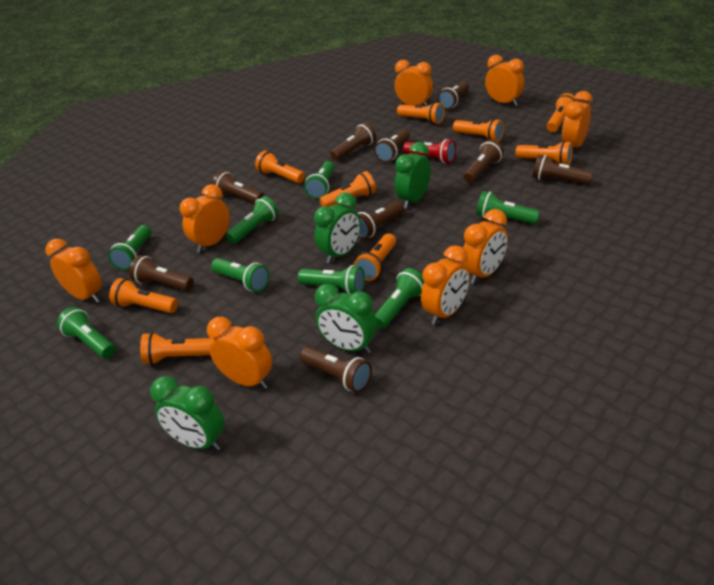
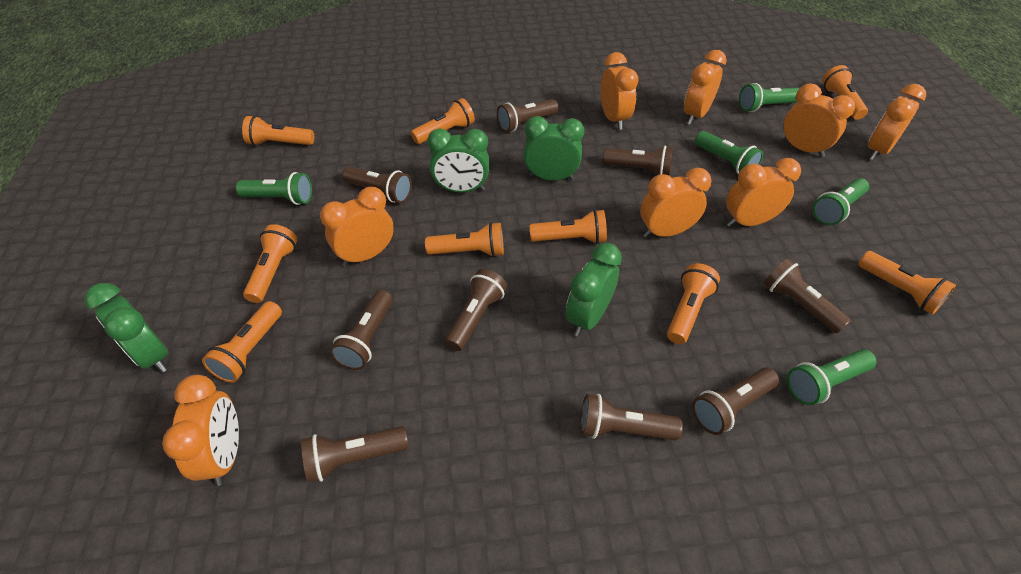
green flashlight: [57,307,115,359] [108,225,151,270] [211,258,269,292] [226,196,279,244] [298,265,365,295] [304,161,335,199] [375,268,424,329] [476,191,540,224] = 8 -> [236,172,312,205] [695,131,763,174] [739,83,800,112] [787,349,877,405] [812,178,869,225] = 5
red flashlight: [403,139,456,163] = 1 -> none = 0

